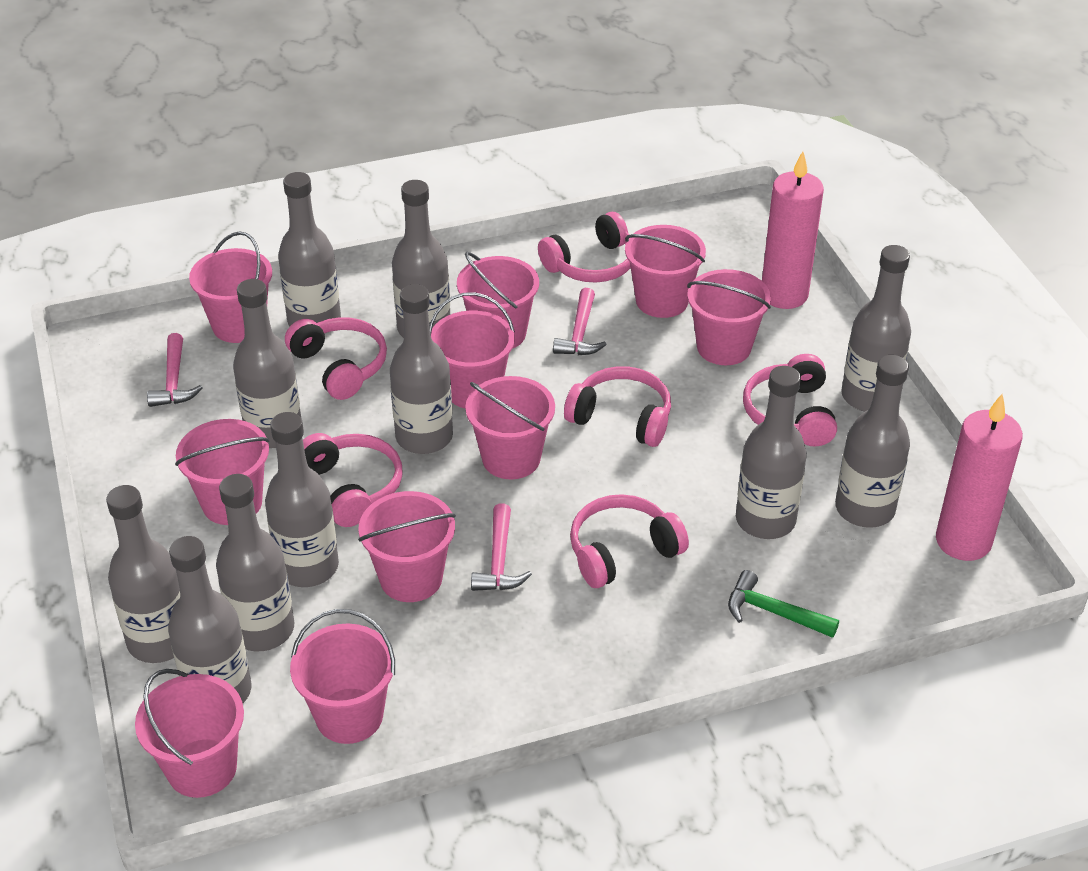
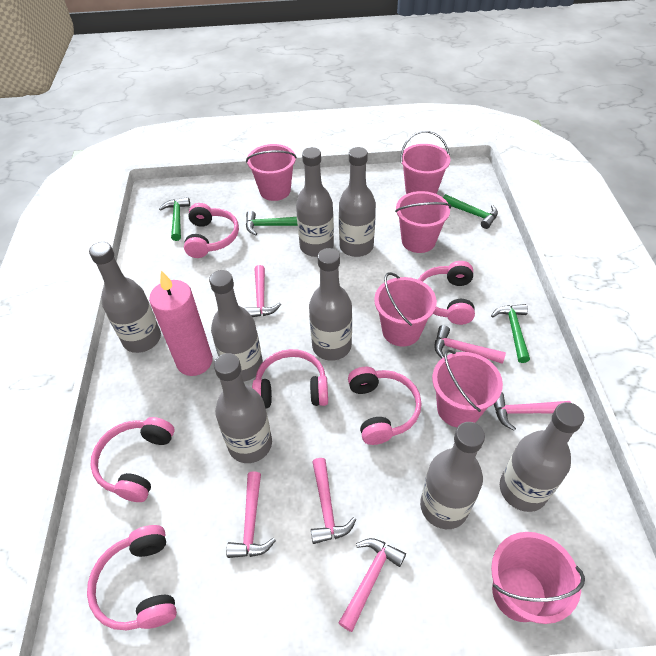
green hammer: [728,570,839,638] = 1 -> [159,197,190,241] [246,211,298,235] [443,194,498,229] [491,304,530,363] = 4
grey bottle: [106,485,180,663] [168,536,251,703] [216,474,294,651] [233,279,301,448] [265,412,339,587] [278,172,341,334] [390,284,453,454] [392,180,450,338] [736,366,807,539] [835,355,910,528] [841,245,911,412] = 11 -> [89,242,161,353] [209,270,263,382] [214,353,272,463] [296,147,334,257] [309,248,352,361] [339,147,376,257] [420,422,485,529] [500,402,584,512] = 8
pink bucket: [135,669,244,798] [175,419,270,525] [189,231,272,343] [290,609,395,744] [358,491,456,602] [429,292,515,408] [457,252,539,349] [465,376,555,479] [625,225,706,318] [687,269,771,365] = 10 -> [246,144,297,201] [374,272,437,347] [395,191,451,253] [401,131,450,194] [432,350,503,427] [491,532,585,624] = 6
pink candle: [762,151,824,309] [936,394,1023,561] = 2 -> [149,271,213,376] = 1
pink hammer: [147,333,203,407] [471,503,532,591] [553,288,607,355] = 3 -> [226,472,276,558] [245,265,281,317] [311,458,356,544] [338,538,406,632] [434,325,506,364] [494,392,571,431] = 6

